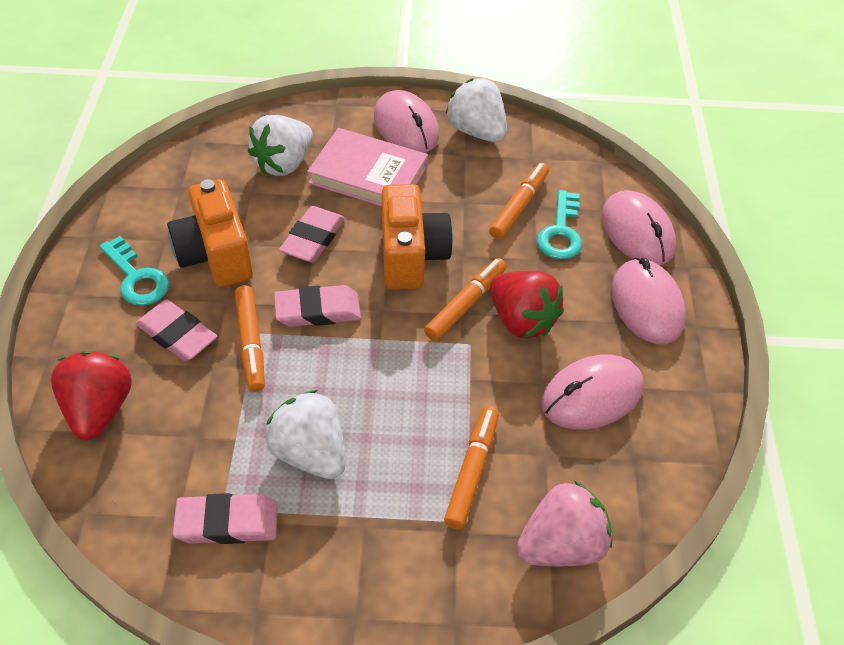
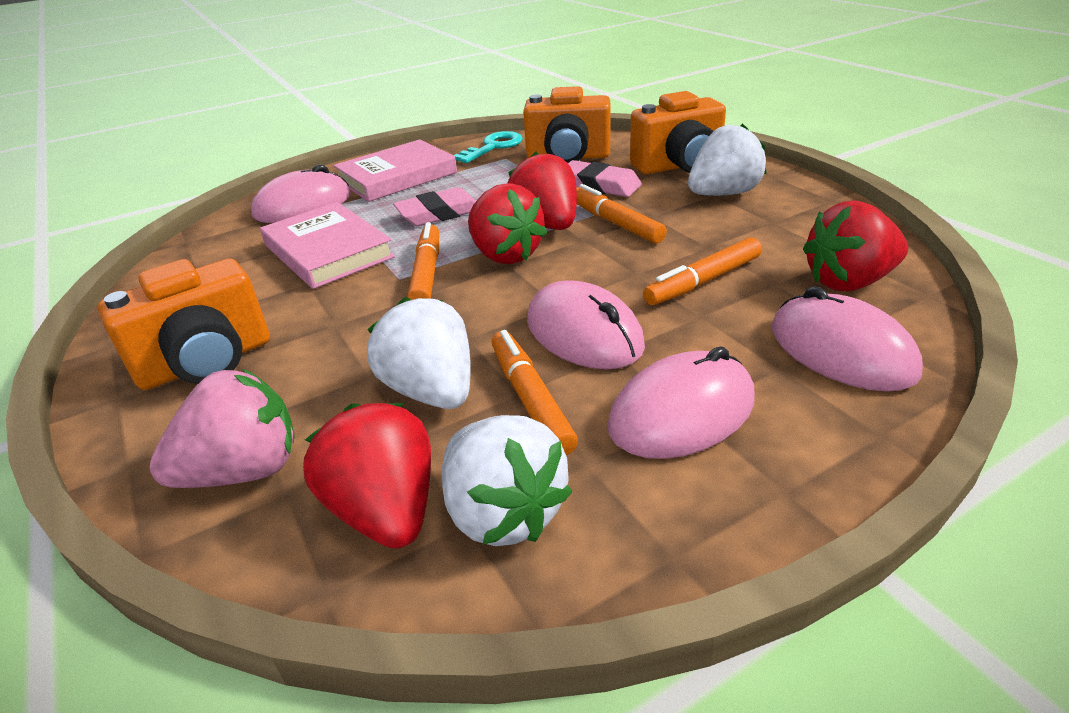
orange camera: [167,179,253,287] [382,184,453,290] = 2 -> [98,258,270,390] [523,86,610,163] [630,91,726,174] = 3
pink book: [307,128,428,206] = 1 -> [260,202,395,289] [333,139,457,202] = 2
pink eraser: [135,299,217,361] [173,493,278,544] [274,285,361,327] [279,206,345,263] = 4 -> [393,187,476,226] [568,160,642,197] = 2
red strawberry: [51,351,132,441] [490,271,564,339] = 2 -> [303,403,431,549] [468,183,547,264] [508,152,577,230] [803,201,908,291] = 4
turquoise key: [100,236,170,306] [537,190,582,259] = 2 -> [453,131,523,163] = 1

